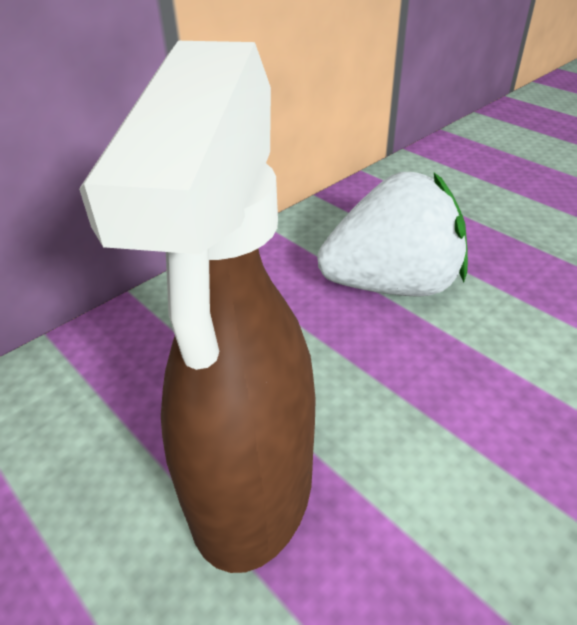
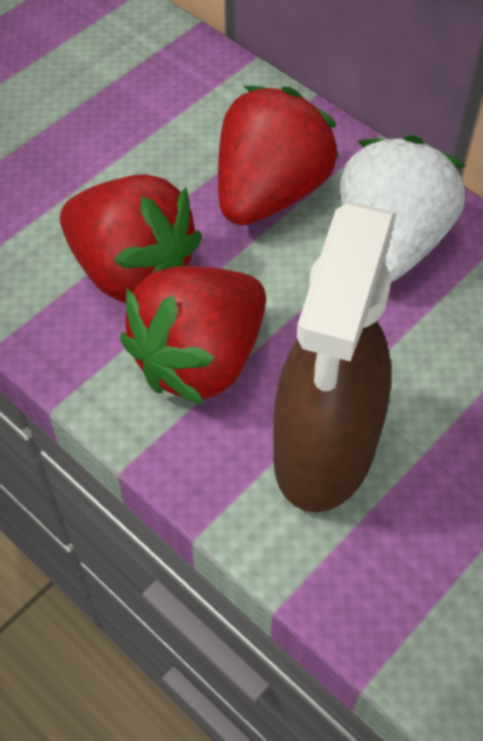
red strawberry: none = 0 -> [60,174,202,302] [120,266,266,405] [218,86,339,225] = 3

